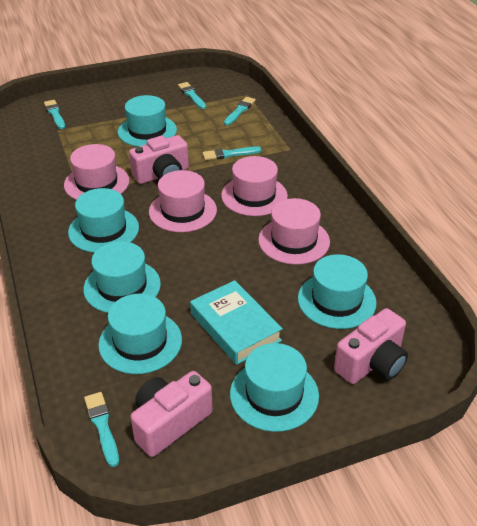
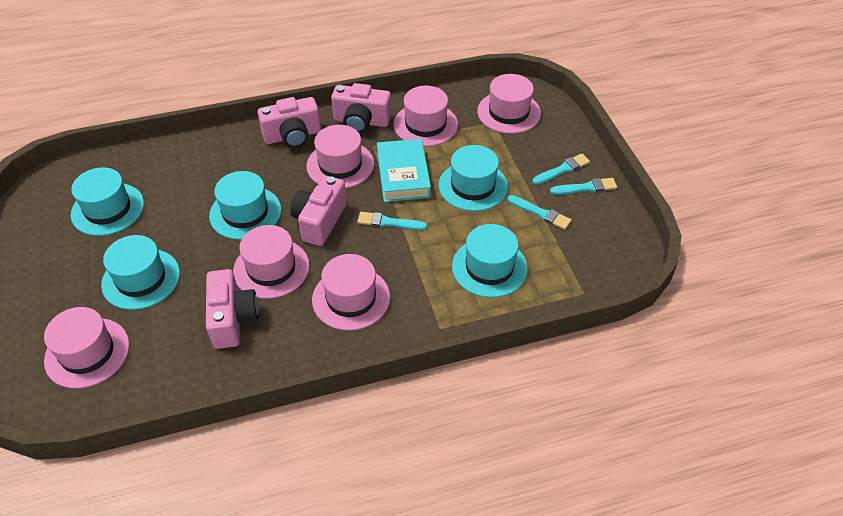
pink camera: [129,135,189,184] [130,371,213,457] [334,308,408,384] = 3 -> [206,269,259,349] [258,97,321,148] [290,176,347,246] [331,83,392,133] = 4
pink hat: [64,144,129,200] [149,170,217,232] [221,156,288,216] [258,198,330,265] = 4 -> [44,307,129,388] [233,225,310,299] [306,125,374,189] [312,254,390,331] [394,86,458,146] [477,74,541,134] = 6
turquoise brush: [44,100,65,129] [84,392,119,467] [178,82,206,109] [202,146,262,160] [224,97,256,125] = 5 -> [357,212,427,230] [507,195,572,230] [533,154,590,185] [550,178,617,195] = 4
turquoise hat: [68,188,139,253] [83,241,161,313] [98,294,182,374] [118,95,177,147] [230,343,319,432] [298,254,377,329] = 6 -> [71,167,144,236] [101,235,180,310] [209,171,281,240] [439,145,508,211] [452,224,528,298] = 5

